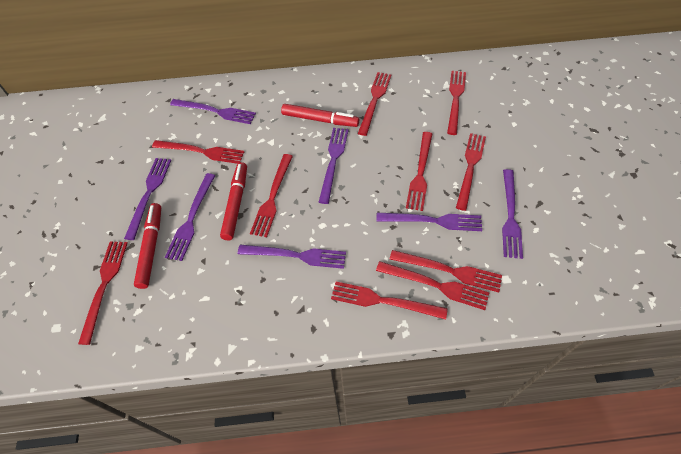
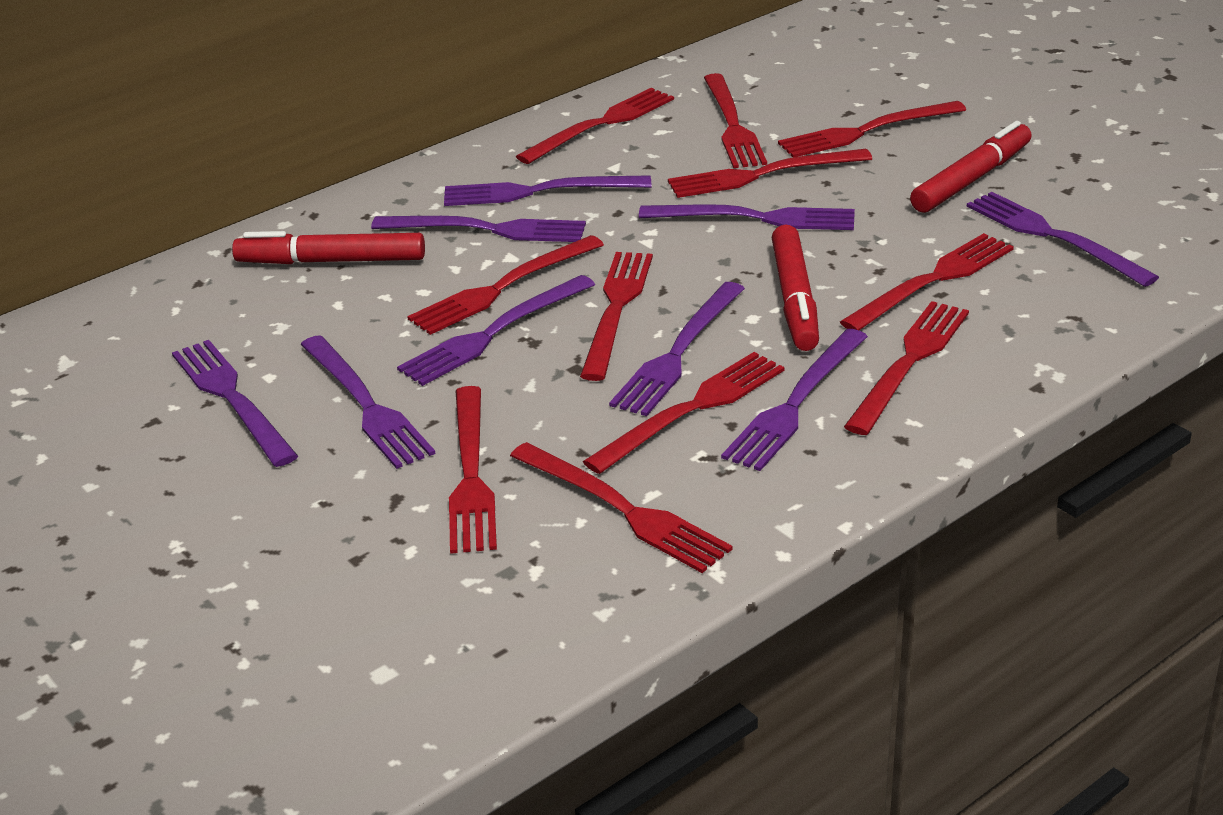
purple fork: [124,158,171,240] [165,173,215,261] [170,99,256,124] [238,245,346,269] [319,128,349,204] [376,213,482,231] [502,169,523,259] = 7 -> [172,340,298,467] [300,335,435,469] [371,216,586,242] [397,275,595,386] [444,175,652,206] [609,282,745,416] [639,204,855,230] [721,329,868,471] [967,192,1159,287] = 9
red fork: [78,242,128,345] [152,140,244,164] [250,154,293,237] [331,282,448,319] [358,72,391,136] [376,261,489,310] [390,250,502,292] [406,132,432,211] [447,71,466,135] [456,133,486,211] = 10 -> [407,235,604,335] [449,386,497,554] [510,442,733,573] [516,88,674,164] [580,252,653,381] [583,352,785,474] [668,149,872,198] [704,73,767,168] [778,101,966,158] [840,233,1014,330] [844,301,969,435] = 11

